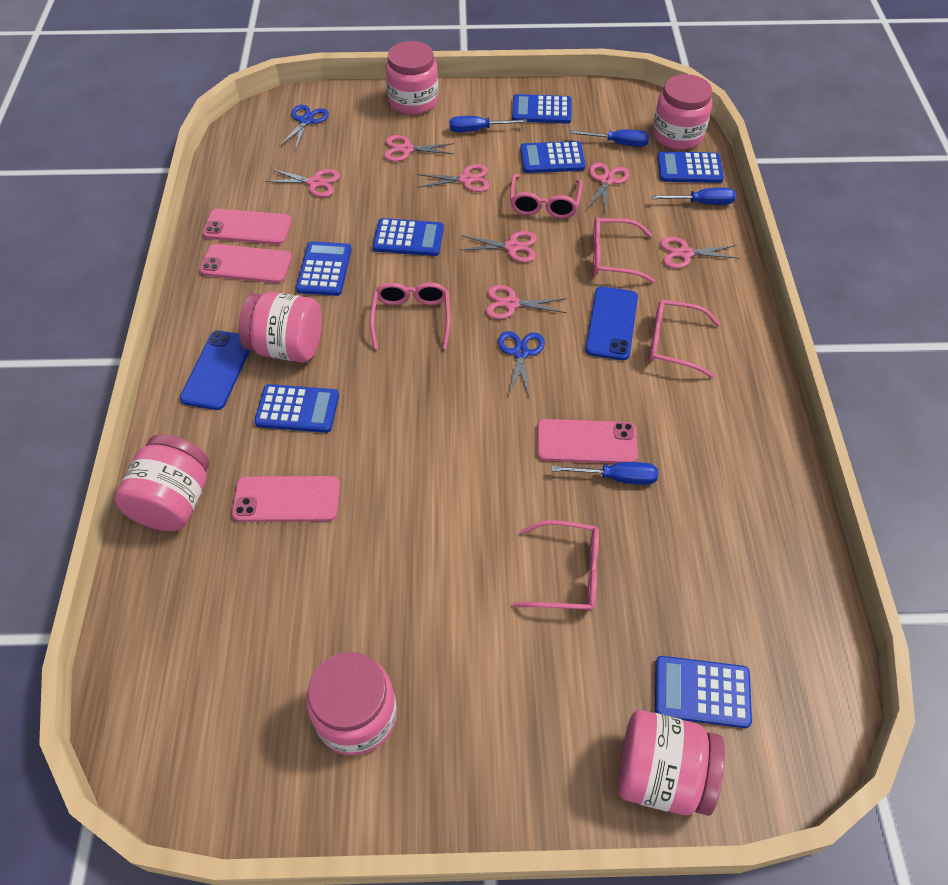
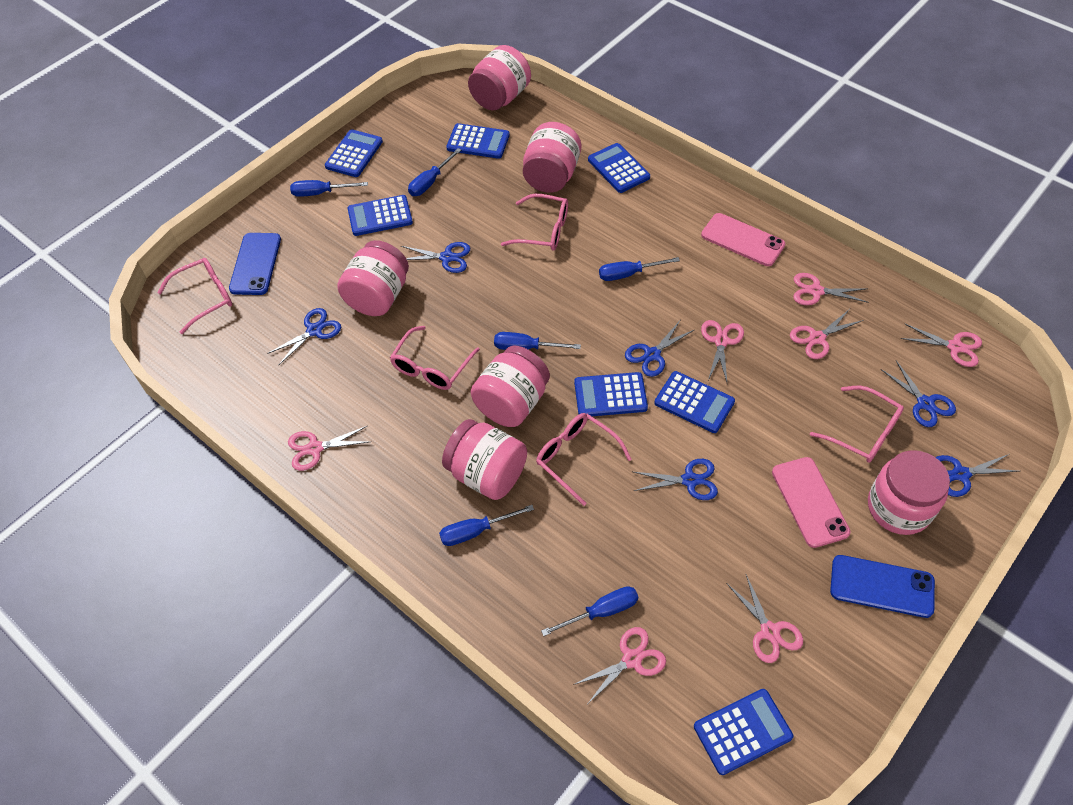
blue scissors: [279,105,329,149] [498,331,545,399] = 2 -> [267,308,341,365] [401,242,470,273] [625,321,694,377] [634,459,718,500] [880,361,956,427] [935,454,1018,497] = 6
blue screwdriver: [449,116,527,132] [552,462,658,485] [569,129,649,147] [651,188,736,205] = 4 -> [290,180,368,197] [408,148,461,196] [439,505,534,546] [494,332,581,350] [541,586,638,636] [599,257,680,281] = 6
pink phone: [199,244,292,283] [203,209,292,245] [232,476,340,522] [537,419,638,464] = 4 -> [701,213,785,266] [772,457,851,548] = 2

